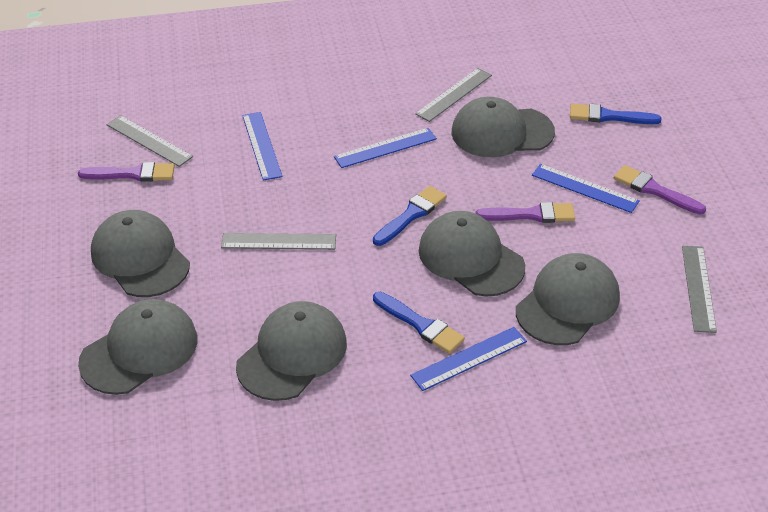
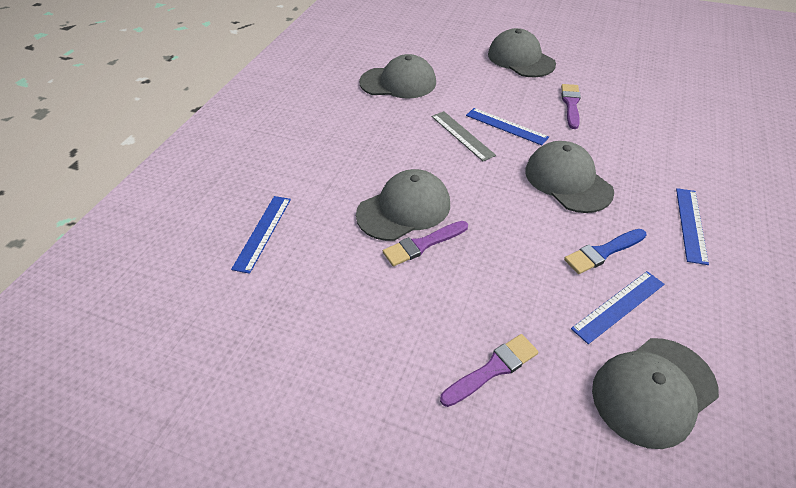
blue brush: [373,186,447,246] [373,292,465,354] [570,104,661,124] = 3 -> [564,229,646,274] = 1
grey cap: [78,299,197,395] [91,210,190,297] [236,301,347,401] [419,211,525,296] [451,97,555,157] [516,253,620,345] = 6 -> [356,169,450,241] [359,54,436,99] [488,28,556,77] [525,141,614,213] [592,338,719,449] = 5
grey ruler: [107,115,193,167] [221,233,336,250] [415,68,492,122] [682,246,717,333] = 4 -> [432,111,496,161] = 1

